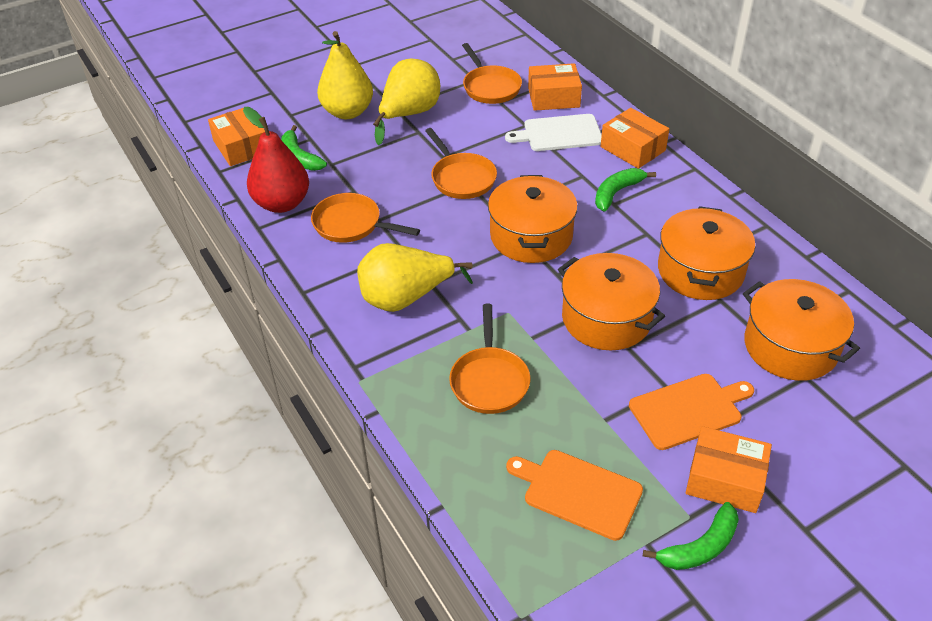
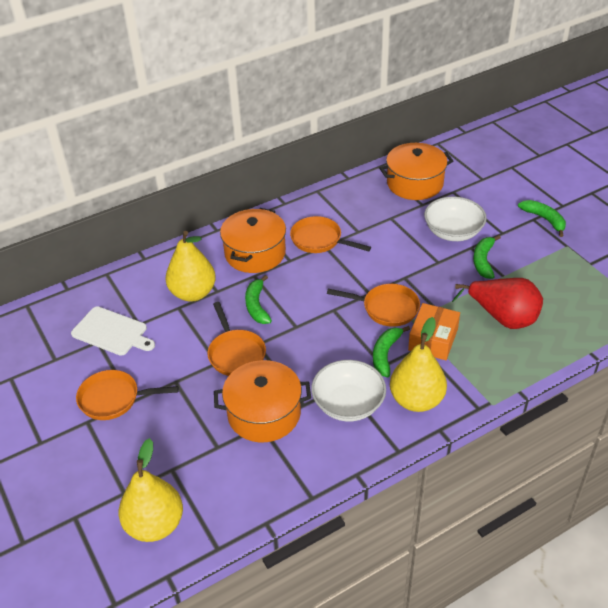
green banana: [281,125,327,171] [595,168,656,212] [643,502,739,570] = 3 -> [245,275,272,324] [373,326,410,377] [473,235,501,279] [518,200,566,237] = 4
orange box: [208,108,265,166] [528,63,582,111] [601,108,669,169] [686,426,772,513] = 4 -> [408,303,460,360] = 1
orange cutting board: [506,450,643,541] [629,374,754,450] = 2 -> none = 0
orange pot: [488,175,578,263] [558,253,665,350] [658,206,755,300] [743,279,860,381] = 4 -> [214,360,311,442] [220,208,286,273] [379,143,453,200] = 3
white bowl: none = 0 -> [311,360,386,421] [424,197,487,241] = 2

